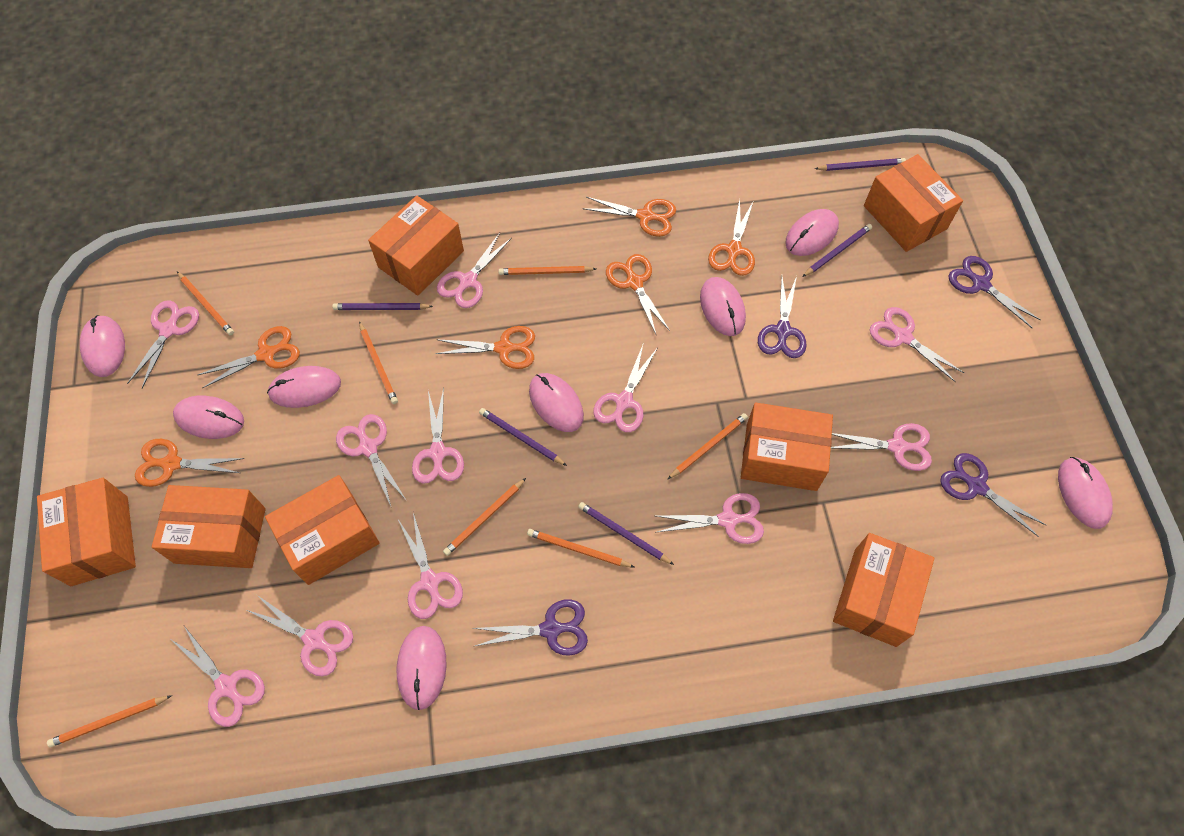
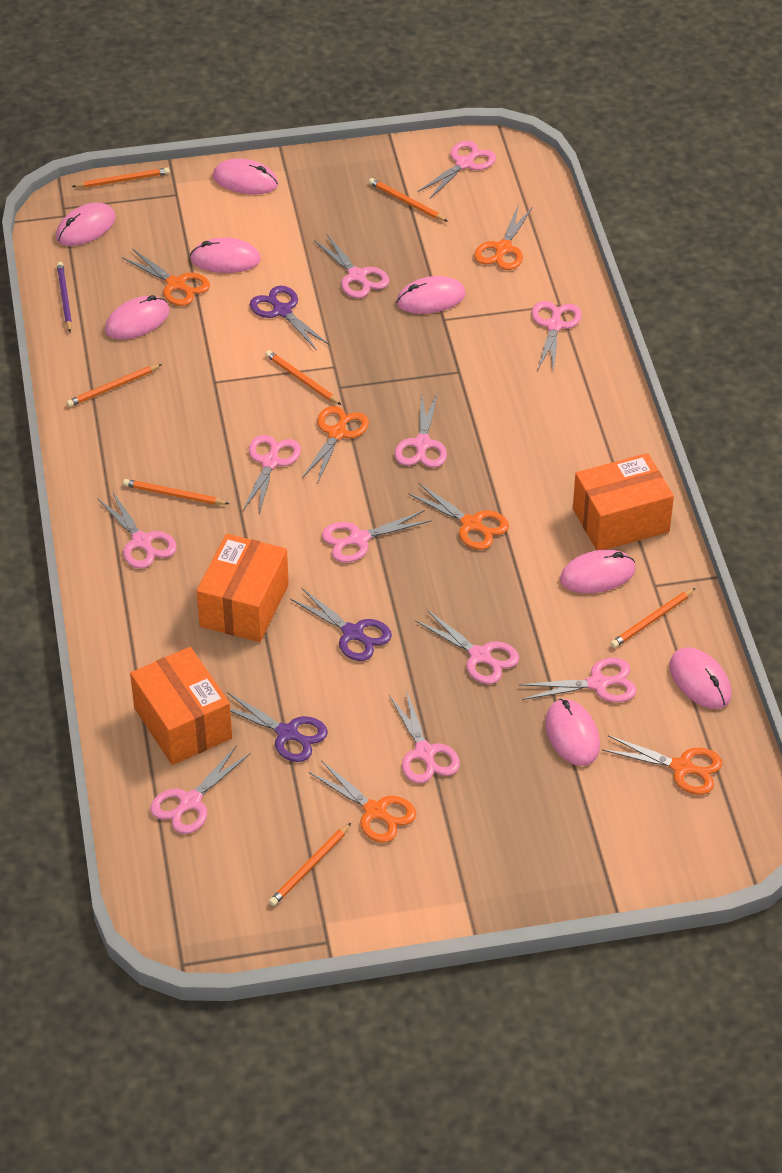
orange box: [37,478,136,586] [152,485,266,568] [265,475,380,585] [368,195,464,296] [741,402,833,491] [833,533,934,647] [864,154,963,252] = 7 -> [130,647,232,765] [197,534,289,642] [573,453,674,550] = 3
purple pencil: [332,303,433,310] [479,408,567,466] [578,502,674,565] [802,224,872,277] [815,158,906,171] = 5 -> [57,262,72,332] = 1
purple scissors: [473,599,588,656] [758,276,807,358] [940,453,1047,537] [948,256,1041,328] = 4 -> [227,692,328,762] [250,286,330,351] [290,588,392,661] = 3

